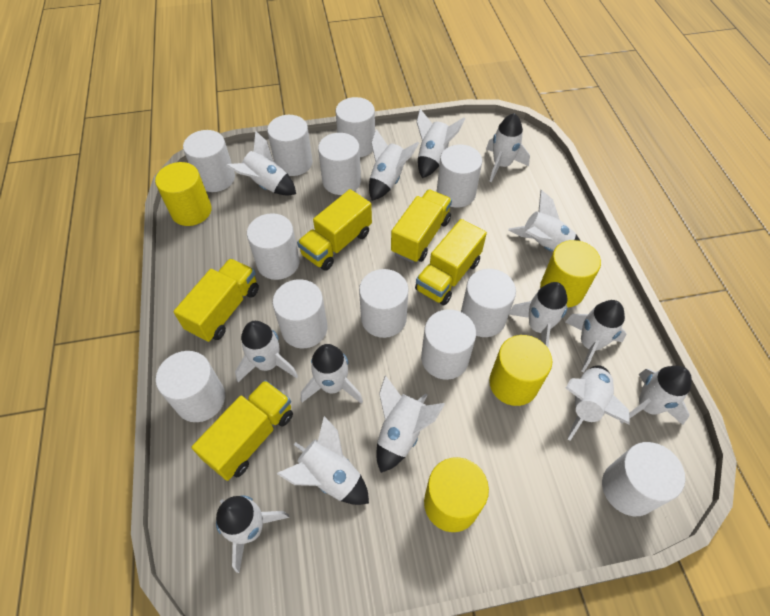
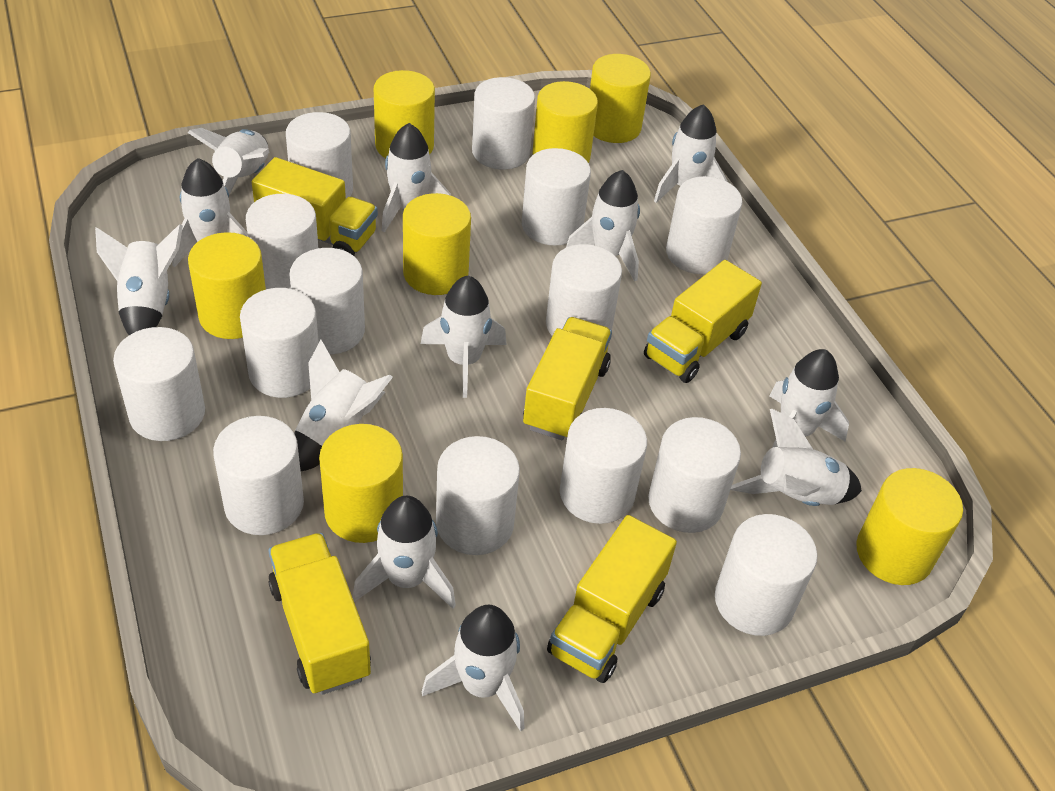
white cylinder: [156,351,225,422] [183,130,235,192] [247,213,300,280] [267,115,313,176] [273,279,328,348] [318,133,361,195] [336,97,375,157] [359,269,409,338] [421,309,476,380] [437,145,482,208] [461,269,516,337] [602,442,685,516] = 12 -> [113,327,205,441] [213,416,304,535] [240,288,319,398] [246,194,318,289] [286,112,353,198] [290,248,365,354] [436,436,520,555] [472,77,535,170] [522,148,591,246] [546,244,622,336] [560,408,647,524] [648,417,741,533] [666,176,742,274] [715,514,817,636] = 14
white rocket: [216,495,290,573] [226,131,296,195] [235,321,298,382] [277,416,369,505] [301,344,363,404] [369,129,419,201] [376,375,445,473] [416,109,465,178] [486,113,530,182] [508,190,580,252] [509,282,567,348] [565,300,626,372] [566,365,630,441] [620,366,692,425] = 14 -> [95,224,183,335] [172,158,248,267] [187,128,269,194] [294,340,393,471] [352,496,456,609] [382,123,451,233] [421,276,507,398] [422,605,524,732] [566,170,640,281] [654,104,728,203] [731,409,862,506] [770,349,849,448] = 12
yellow cylinder: [155,162,212,226] [424,457,489,532] [489,335,552,406] [540,240,601,308] = 4 -> [188,232,266,339] [319,424,403,543] [374,70,435,158] [403,193,471,295] [533,81,598,163] [590,54,651,143] [856,468,963,585] = 7

